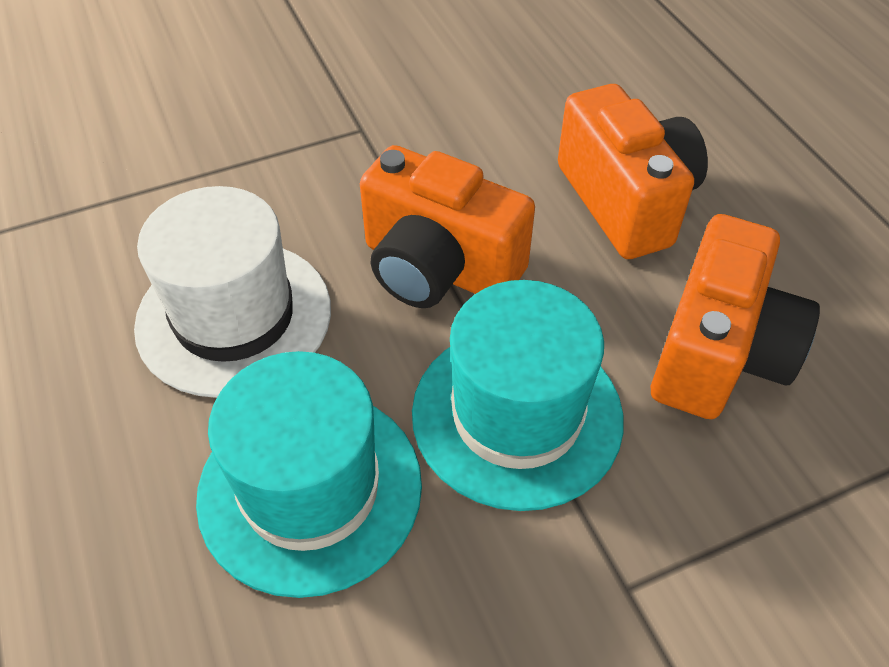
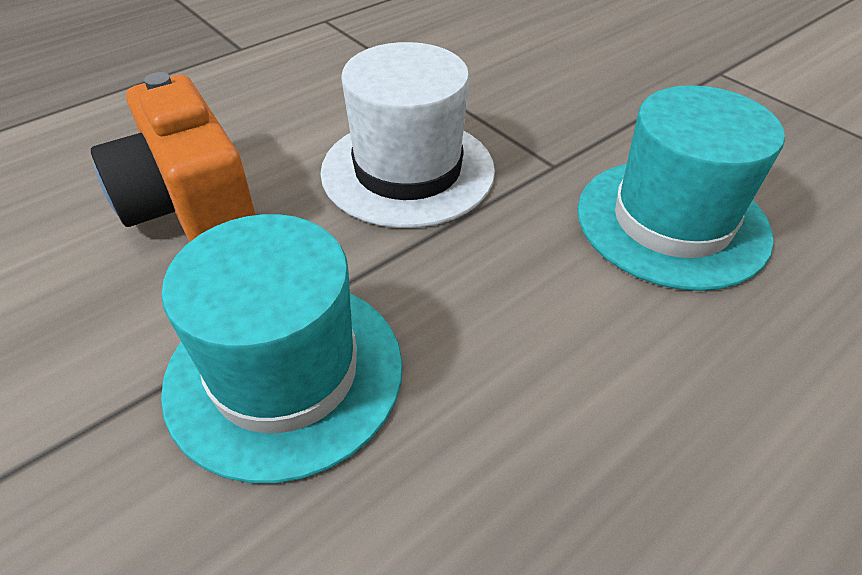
orange camera: [360,145,535,308] [558,84,708,259] [651,214,820,419] = 3 -> [91,72,256,242] = 1

